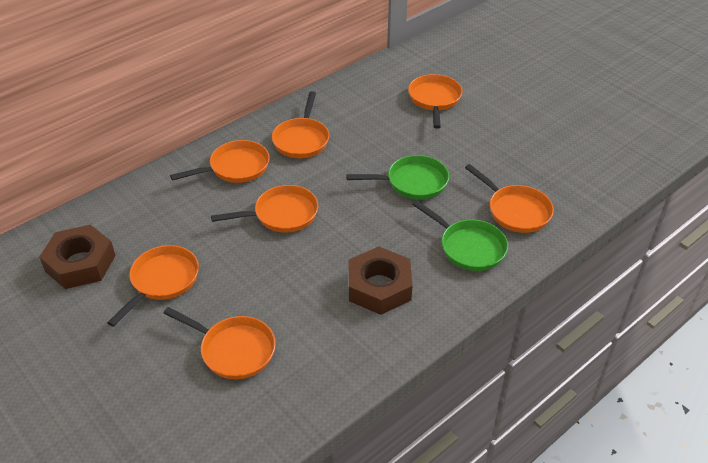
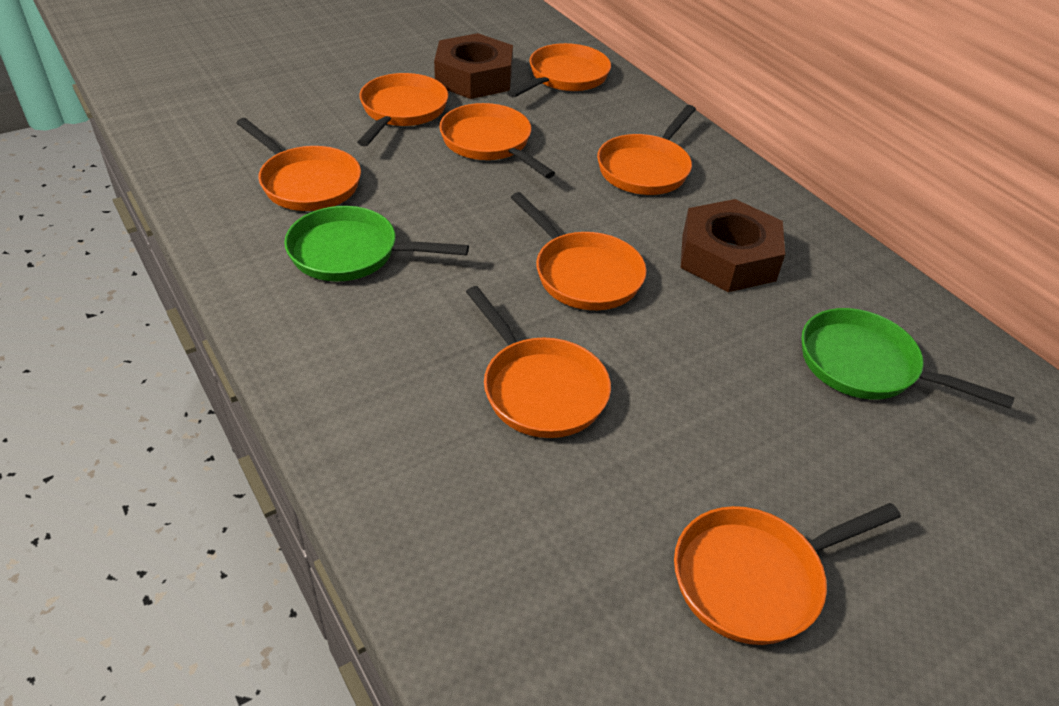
orange pan: [107,245,199,327] [164,307,276,379] [170,140,270,183] [211,185,318,233] [272,91,330,158] [408,74,462,129] [465,164,554,233] = 7 -> [237,118,361,211] [357,73,448,146] [439,103,555,178] [466,286,611,438] [507,43,611,98] [511,192,647,310] [597,105,696,195] [674,503,901,645] = 8

